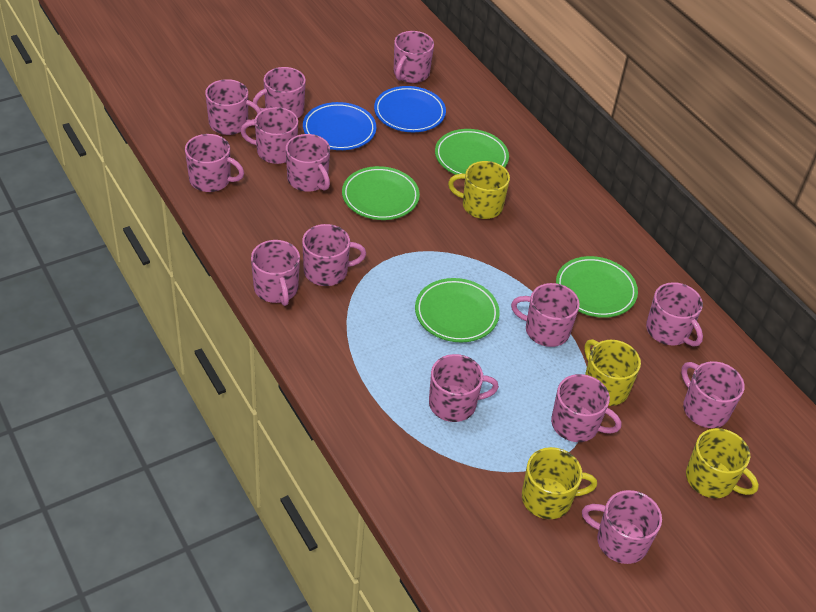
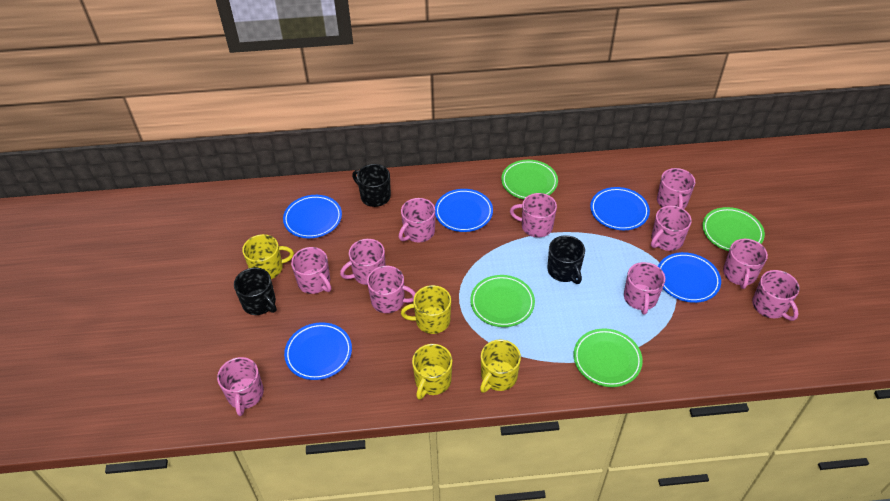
black mug: none = 0 -> [234,268,277,315] [352,164,391,207] [547,235,585,284] = 3
blue plate: [303,102,376,150] [374,86,446,132] = 2 -> [283,195,342,238] [284,322,352,380] [435,189,493,232] [590,187,650,230] [658,252,721,303] = 5
pink mug: [185,134,244,192] [205,79,261,135] [240,107,298,164] [251,240,300,306] [253,67,306,118] [286,134,330,192] [302,224,366,286] [394,31,434,83] [429,354,499,422] [511,283,580,347] [551,374,621,442] [582,490,662,564] [646,282,703,347] [681,361,745,428] = 14 -> [217,357,264,416] [291,247,331,294] [340,239,386,285] [367,266,416,313] [399,198,435,242] [510,193,557,238] [624,262,665,315] [651,206,692,251] [657,168,696,209] [723,239,768,289] [752,270,800,321] = 11

